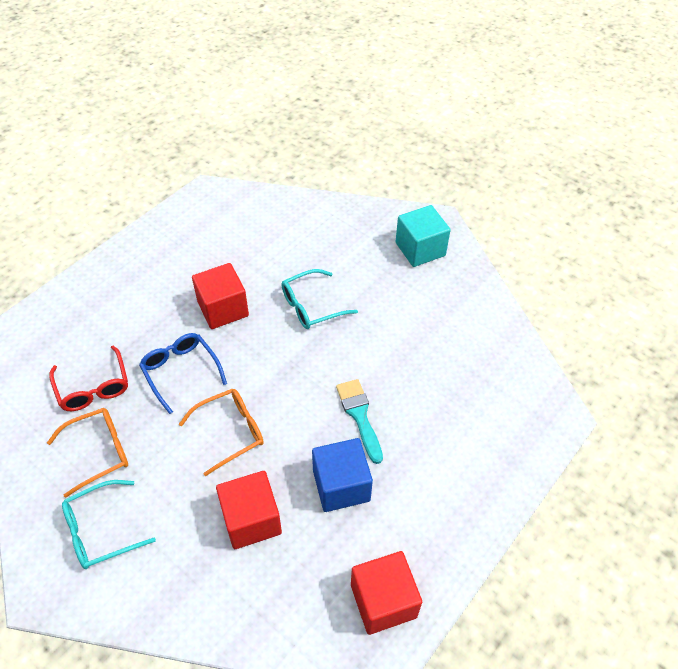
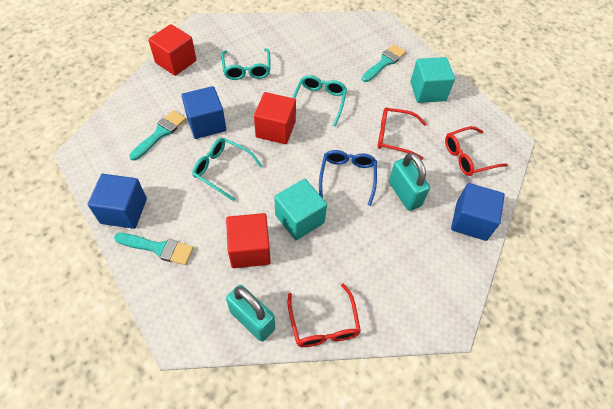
blue cube: [312,438,373,512] = 1 -> [88,174,147,229] [181,86,226,139] [451,183,505,241] = 3
orange glasses: [47,408,128,498] [179,389,264,476] = 2 -> none = 0
red glasses: [49,346,128,411] = 1 -> [288,284,361,347] [378,108,427,160] [445,126,508,176] = 3
turquoise brush: [336,379,383,464] = 1 -> [114,233,194,265] [129,110,186,161] [362,44,406,82] = 3
turquoise cube: [396,205,451,267] = 1 -> [274,179,327,240] [410,57,455,103] = 2
turquoise glasses: [62,480,156,569] [281,269,358,329] = 2 -> [192,138,262,201] [221,48,271,80] [293,75,347,127] = 3
turquoise padlock: none = 0 -> [226,285,275,341] [389,153,430,211] = 2

